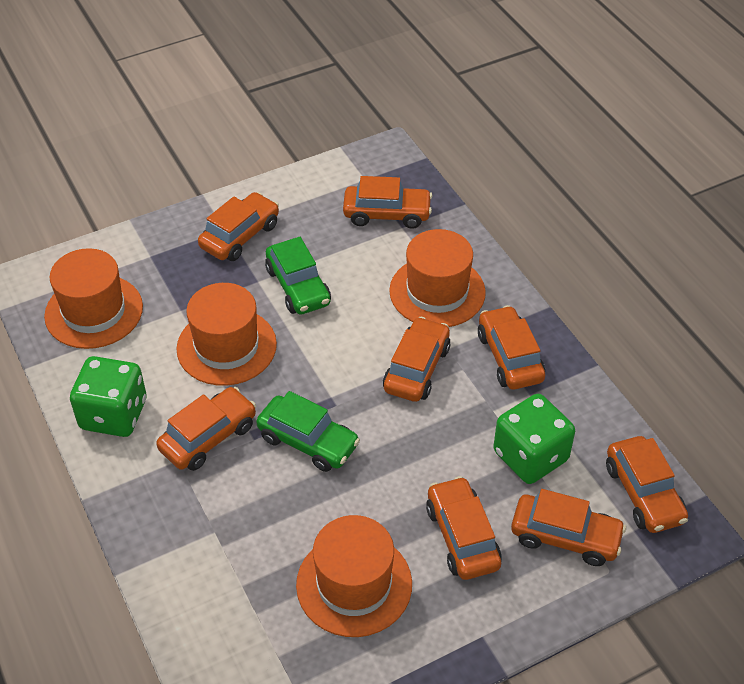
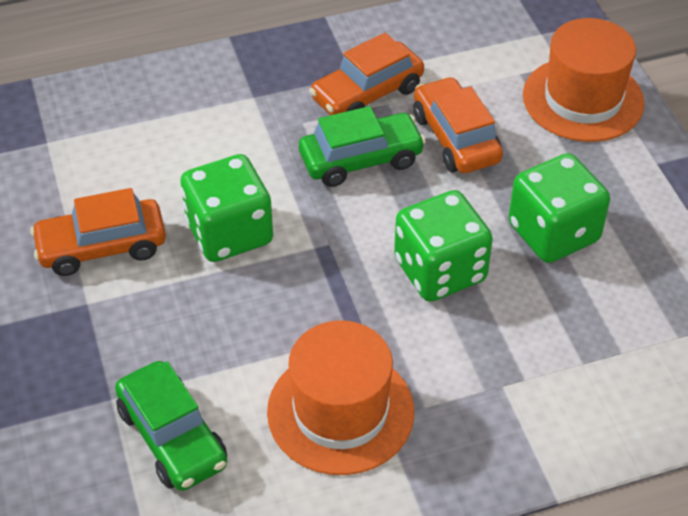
green dice: [70,356,147,437] [493,394,575,484] = 2 -> [180,154,273,262] [394,190,493,302] [508,153,610,263] = 3
orange car: [156,387,256,471] [198,192,279,261] [343,176,432,229] [383,317,451,402] [426,476,502,580] [478,305,545,389] [511,489,626,566] [606,436,688,533] = 8 -> [30,188,166,276] [309,33,424,115] [413,76,503,173] = 3
orange hat: [44,248,143,349] [176,283,277,386] [296,515,412,637] [389,229,486,327] = 4 -> [267,320,414,475] [523,18,645,142] = 2

